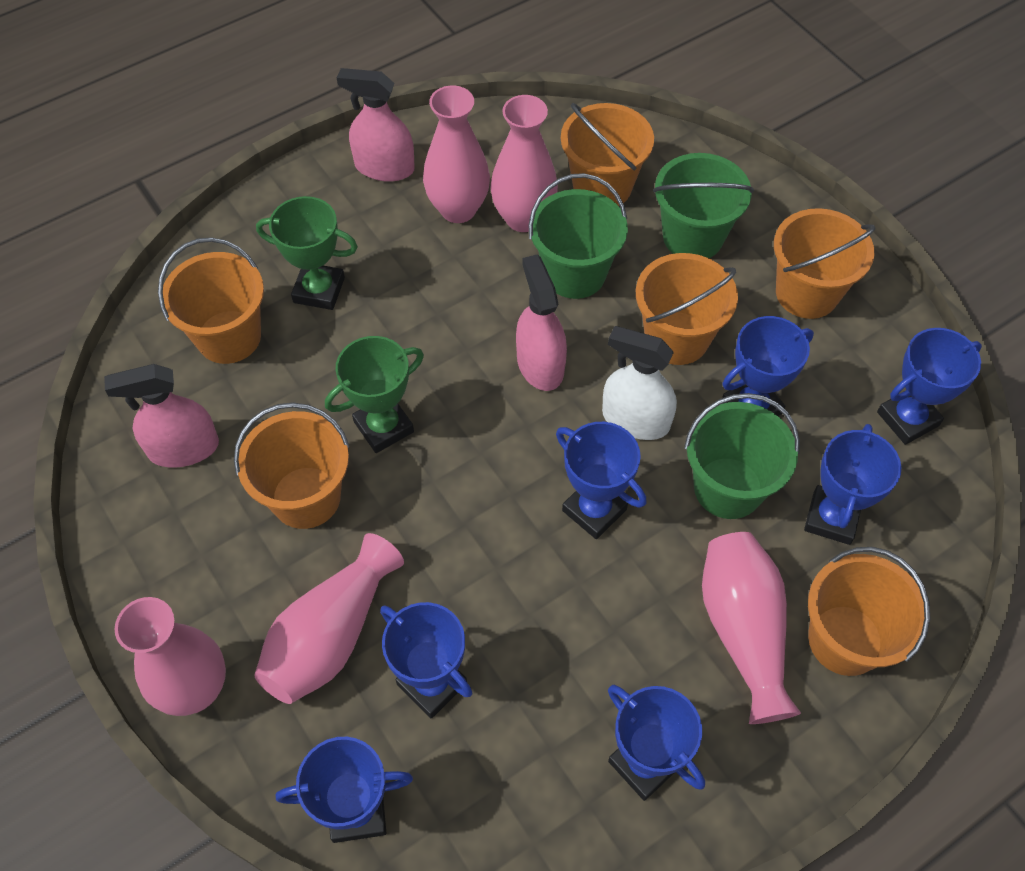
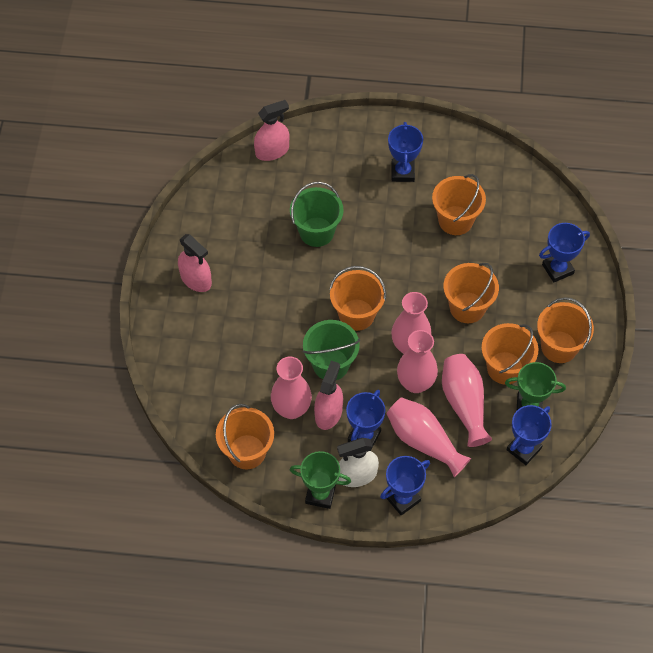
blue trophy: [276,737,413,843] [380,602,473,718] [556,422,646,539] [608,685,705,801] [722,316,814,416] [804,424,901,545] [877,328,982,445] = 7 -> [346,390,385,450] [380,456,430,516] [388,122,423,182] [507,405,552,465] [539,223,590,282] = 5
green bucket: [529,173,628,299] [653,153,754,258] [684,393,800,519] = 3 -> [290,182,344,247] [302,320,360,380] = 2

